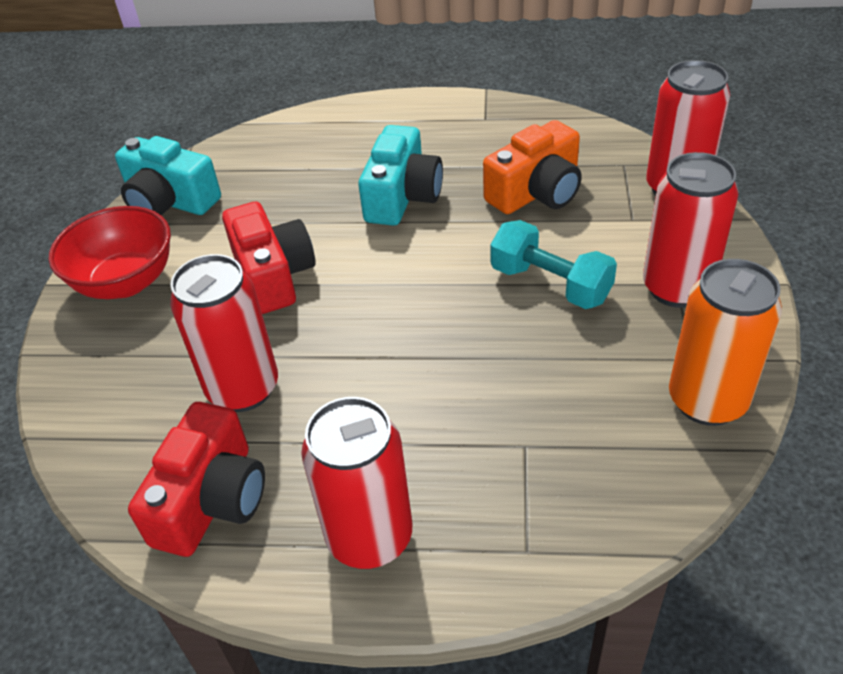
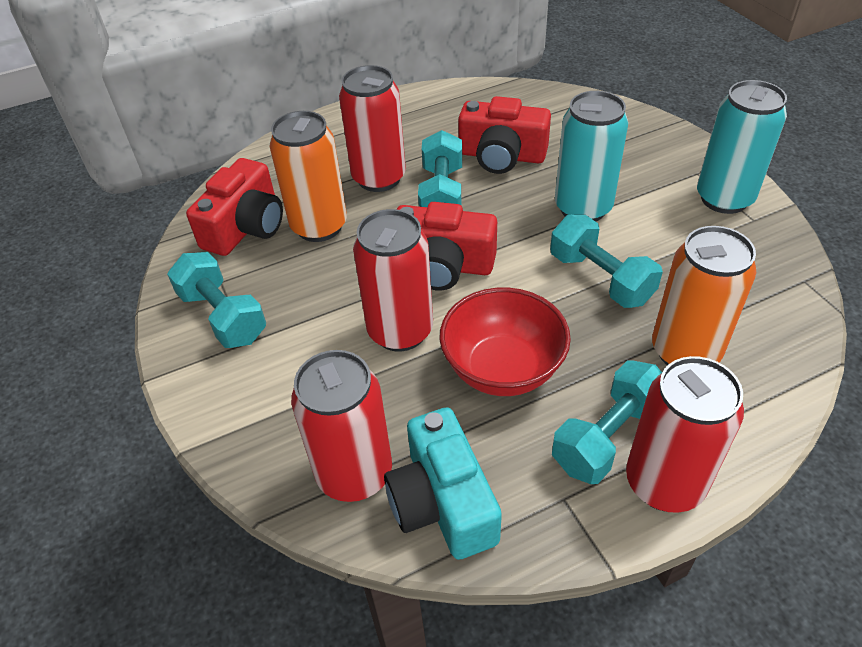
orange camera: [483,120,582,214] = 1 -> none = 0
orange can: [669,259,782,426] = 1 -> [269,111,347,242] [652,226,756,366] = 2
red camera: [128,402,265,557] [222,202,316,314] = 2 -> [186,158,283,256] [397,202,497,291] [458,96,551,174] = 3
turquoise camera: [115,136,221,216] [358,125,443,226] = 2 -> [384,407,502,560] = 1
turquoise can: none = 0 -> [555,91,628,221] [697,80,787,214] = 2
turquoise dumbbell: [490,220,617,309] = 1 -> [167,252,266,348] [418,130,462,207] [550,215,663,308] [552,361,662,484] = 4

